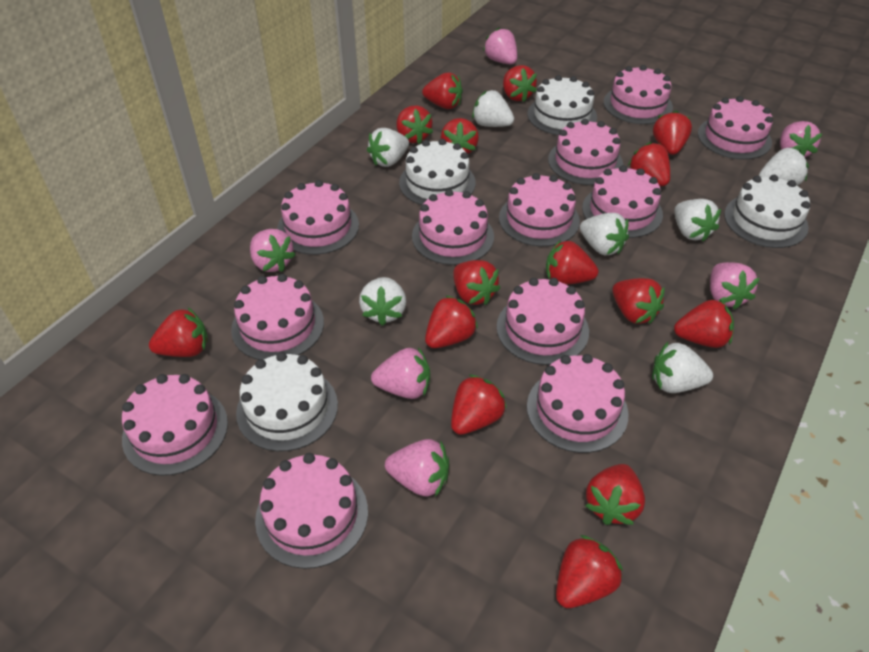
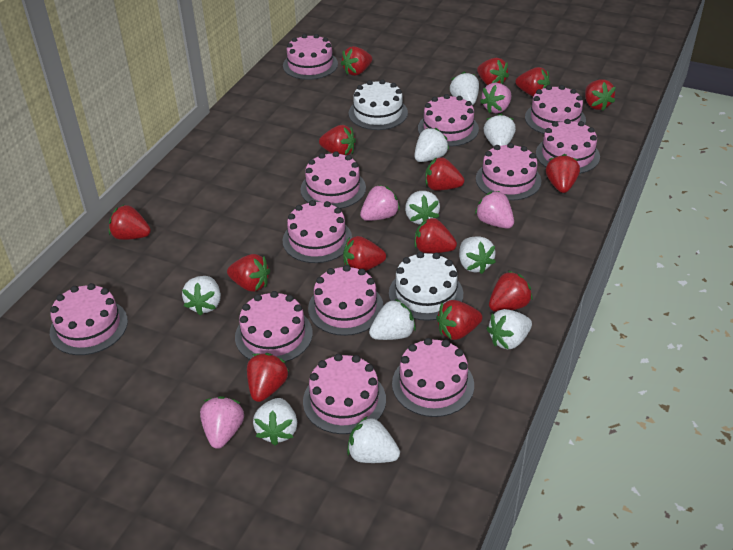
pink strawberry: [250,229,296,272] [371,347,430,399] [385,439,449,497] [483,27,517,64] [710,262,760,310] [780,121,822,157] = 6 -> [200,396,244,449] [360,185,400,221] [475,191,514,229] [480,82,511,113] = 4
red strawberry: [149,308,208,357] [397,106,433,144] [422,73,463,109] [425,295,478,348] [441,118,479,154] [451,374,507,435] [453,260,500,305] [503,65,537,102] [546,240,598,285] [556,535,623,608] [585,464,645,525] [612,278,665,324] [628,142,670,186] [653,110,692,155] [674,300,734,348] = 15 -> [109,205,151,240] [227,254,270,292] [247,353,289,402] [319,125,356,155] [341,46,372,76] [343,236,386,271] [415,217,457,253] [425,157,464,191] [436,300,483,340] [477,58,509,85] [489,271,533,312] [515,67,550,97] [546,154,580,193] [585,79,616,111] = 14
white cake: [236,352,338,452] [399,139,476,205] [527,75,597,135] [724,175,810,248] = 4 -> [349,79,408,130] [389,252,463,321] = 2
white strawberry: [359,277,406,326] [367,128,409,167] [472,90,514,127] [580,213,629,255] [652,342,713,393] [674,199,721,242] [759,148,809,186] = 7 -> [182,276,221,316] [253,398,297,446] [347,416,400,463] [369,299,416,340] [405,191,440,225] [414,128,449,162] [450,71,479,105] [459,236,496,274] [484,113,516,146] [486,309,532,350] = 10

